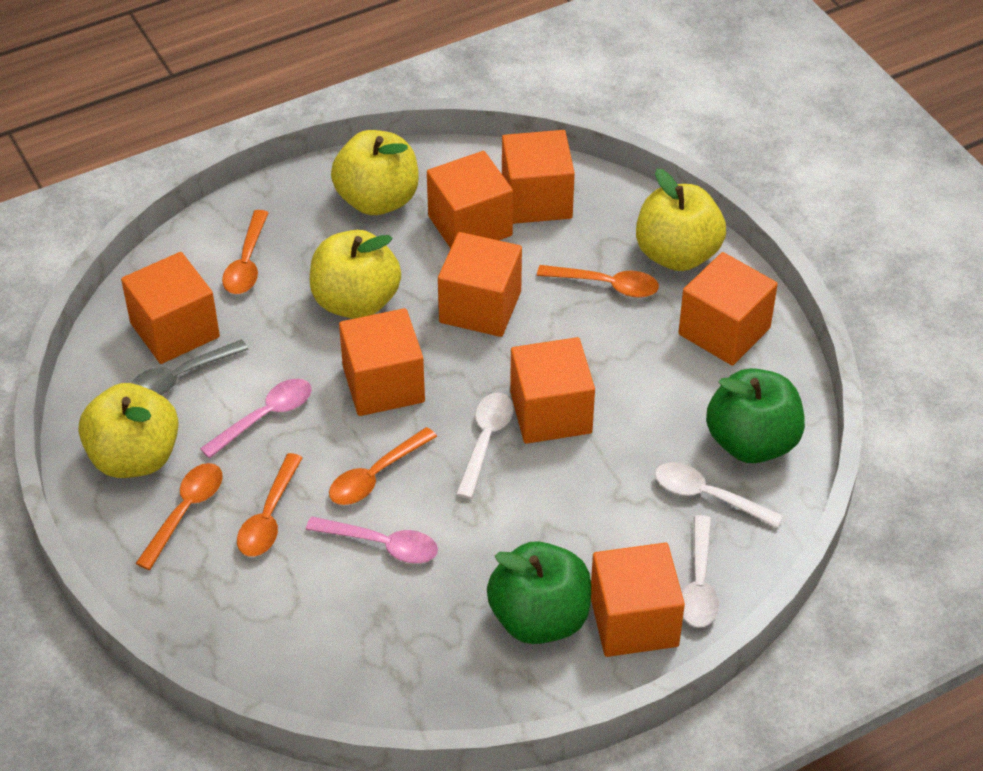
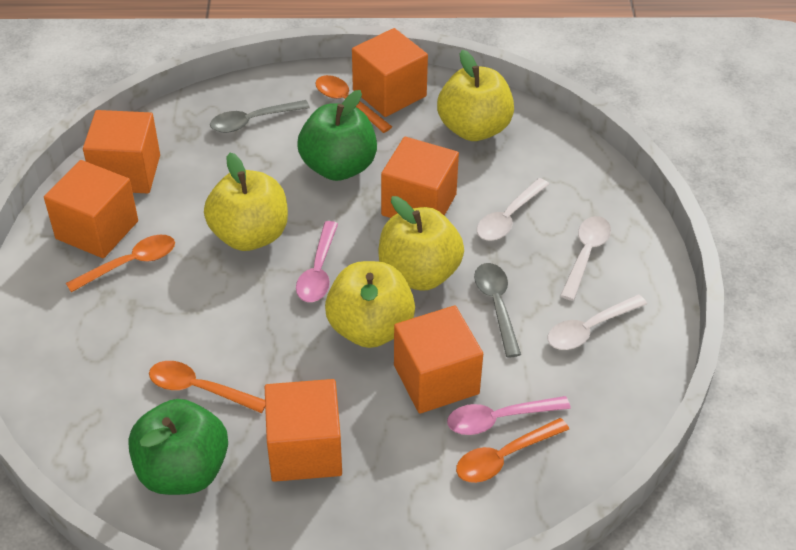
grey spoon: [131,339,249,395] = 1 -> [210,100,310,133] [474,263,521,358] = 2
orange cube: [121,252,220,364] [339,308,425,416] [427,151,513,249] [438,232,522,337] [502,130,575,224] [510,337,595,444] [591,543,685,657] [678,252,778,365] = 8 -> [44,160,138,258] [83,110,160,193] [265,379,342,482] [352,28,428,117] [381,137,459,218] [394,305,483,414] = 6
orange spoon: [135,463,223,570] [222,210,268,294] [237,453,303,557] [329,427,437,505] [537,265,659,298] = 5 -> [66,235,175,292] [149,361,265,413] [315,75,392,133] [456,418,569,483] = 4

